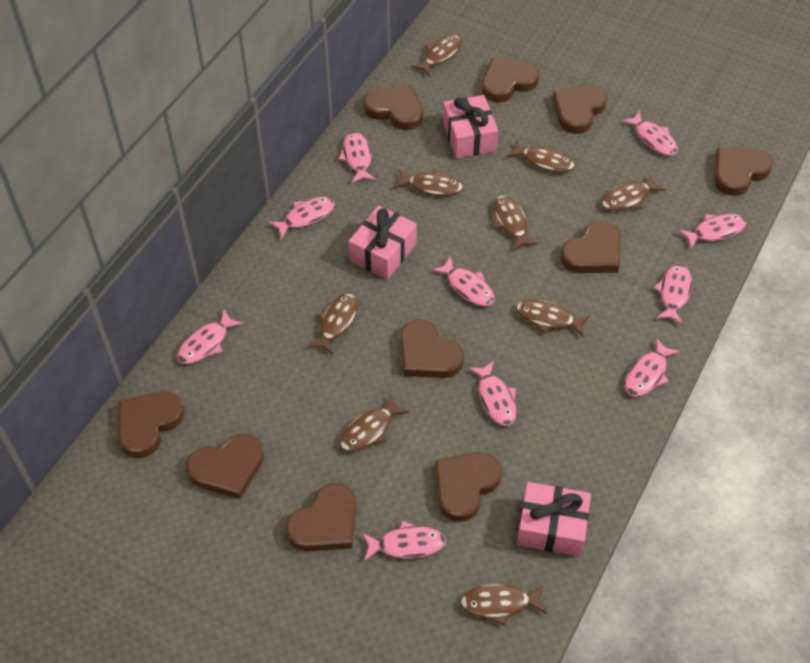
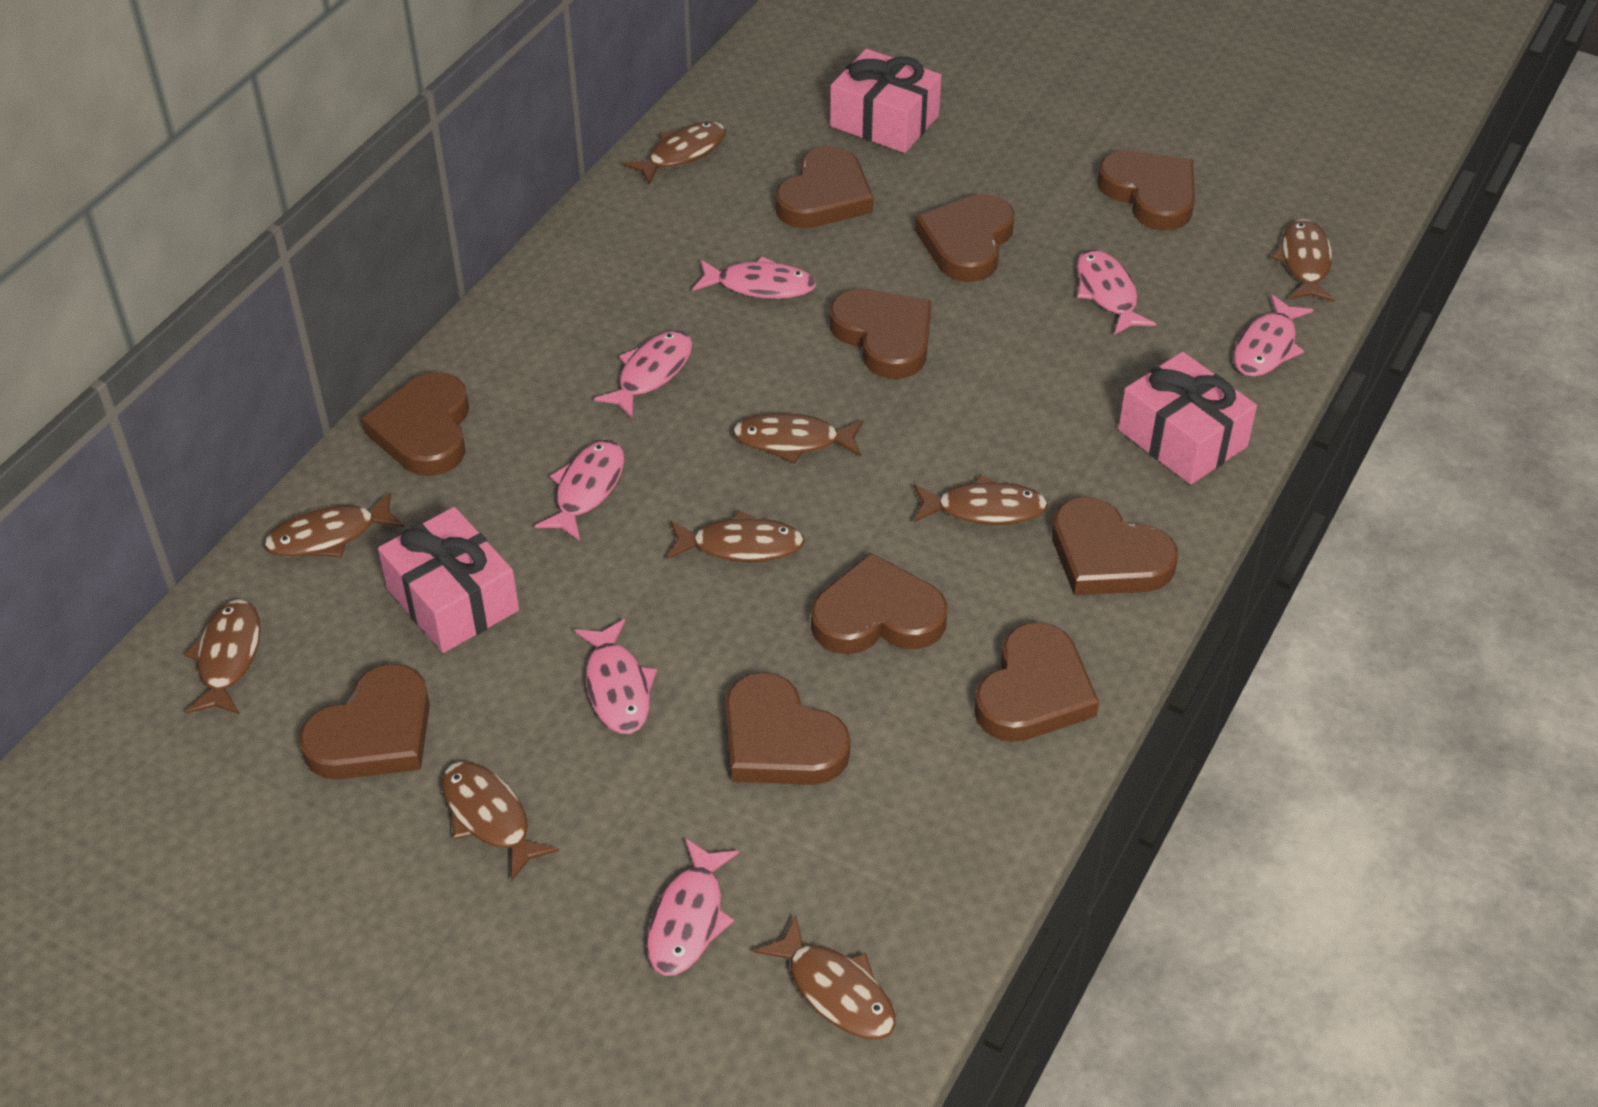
pink fish: [177,309,243,364] [268,197,335,239] [338,132,376,184] [362,521,446,561] [432,257,495,306] [468,361,516,426] [622,111,678,156] [625,338,680,397] [654,264,692,325] [678,214,747,250] = 10 -> [535,440,624,541] [574,619,657,734] [594,330,692,418] [647,838,739,976] [693,256,816,299] [1077,250,1156,335] [1234,294,1313,377] = 7

